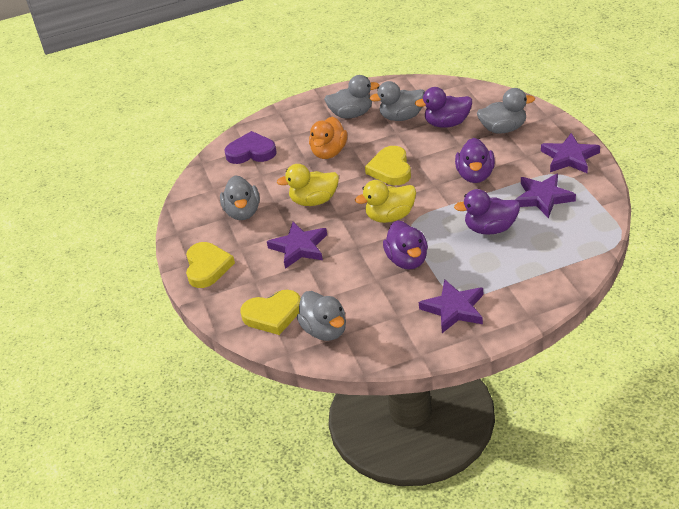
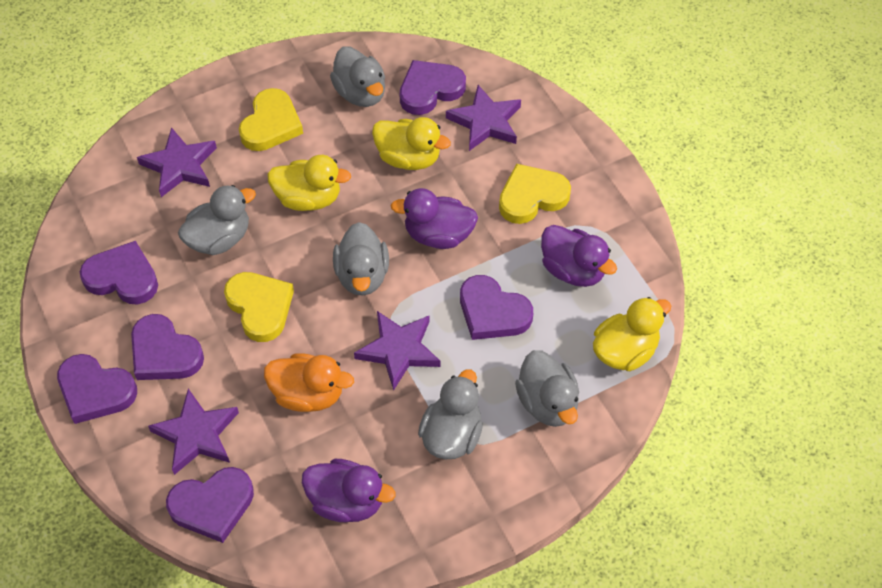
purple duck: [383,221,428,269] [415,87,472,128] [454,189,520,235] [455,138,495,183] = 4 -> [302,459,396,522] [391,188,478,249] [541,225,617,287] = 3
purple heart: [225,131,277,164] = 1 -> [57,354,137,424] [80,241,158,304] [131,314,204,380] [166,467,254,543] [400,60,466,115] [460,275,533,340] = 6
yellow duck: [277,164,339,206] [355,180,416,223] = 2 -> [267,155,351,211] [372,117,451,170] [593,297,671,371] = 3

